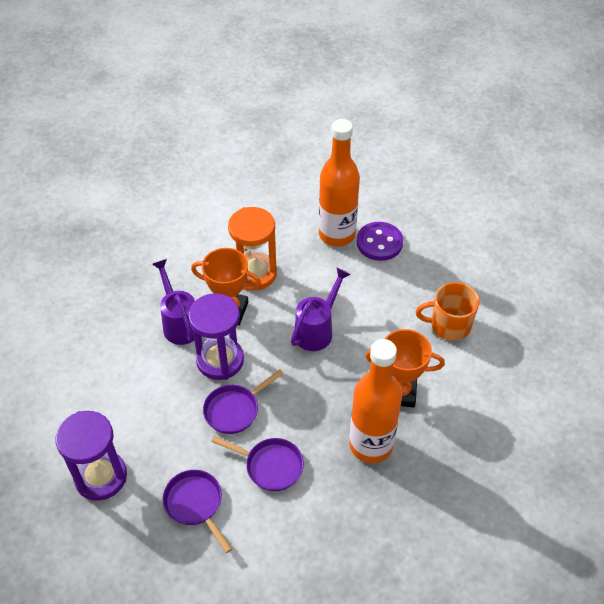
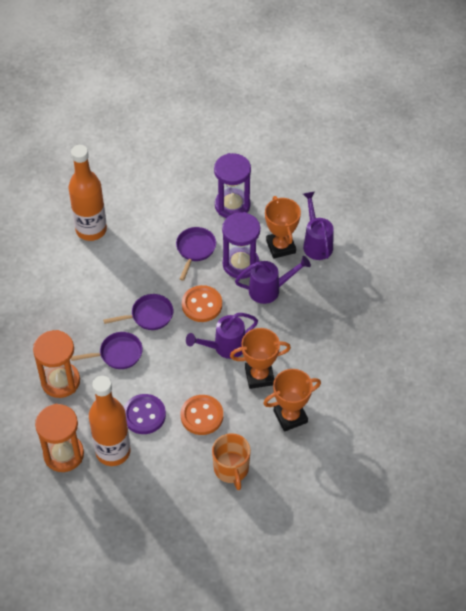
orange button: none = 0 -> [181,395,223,435] [182,285,222,322] = 2
orange hourglass: [228,207,277,290] = 1 -> [33,330,80,398] [35,404,84,472] = 2
orange trophy: [191,248,261,325] [365,329,445,408] = 2 -> [230,328,291,389] [263,369,321,432] [265,196,301,259] = 3
purple watering can: [152,259,195,345] [291,267,351,351] = 2 -> [186,313,258,359] [235,256,311,304] [303,192,334,260] = 3

